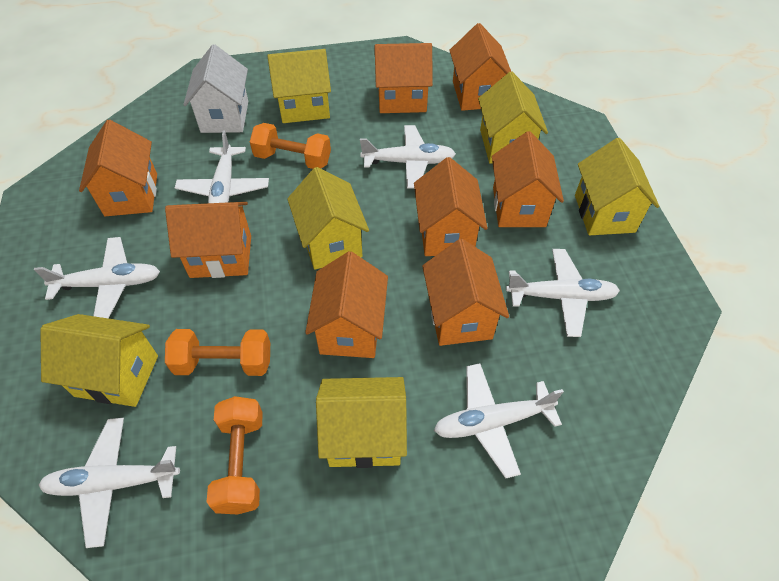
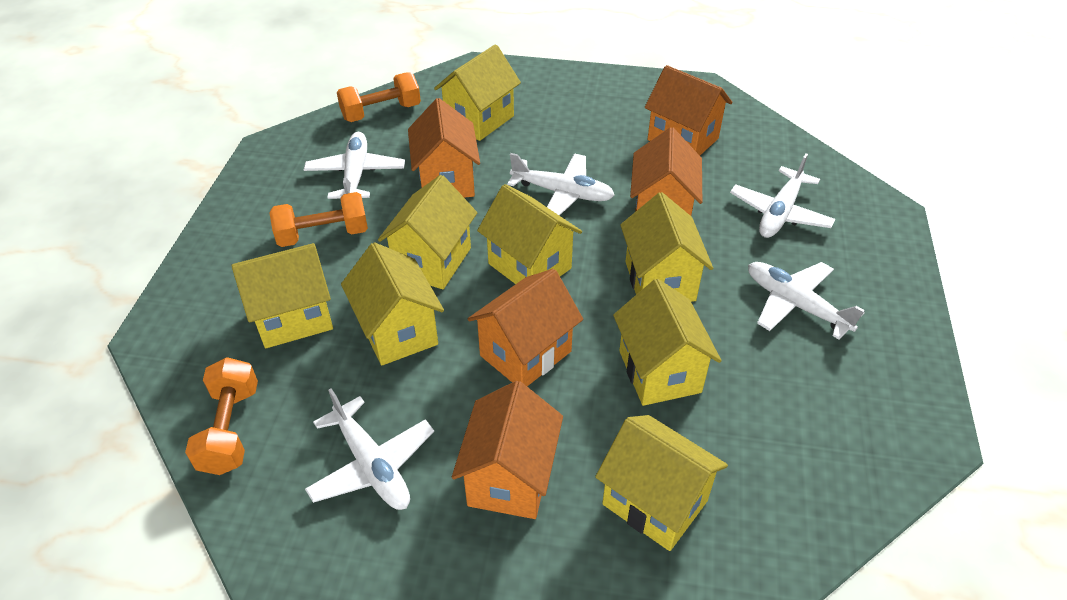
orange house: [79,120,157,216] [165,202,251,278] [305,251,388,358] [374,43,433,113] [414,157,488,256] [422,239,509,346] [449,23,511,111] [492,131,564,227] = 8 -> [408,98,480,198] [452,381,563,519] [468,269,583,386] [630,127,702,216] [645,65,732,155] = 5
white house: [183,45,248,133] = 1 -> none = 0
white plane: [34,237,160,319] [39,418,180,548] [175,130,269,203] [360,125,456,189] [434,363,564,479] [506,249,620,337] = 6 -> [304,132,405,199] [305,389,434,510] [507,153,615,216] [730,154,836,238] [748,262,865,340] = 5
yellow house: [40,314,158,407] [267,49,331,123] [287,167,369,270] [316,377,407,468] [478,72,548,164] [575,138,659,235] = 6 -> [231,243,333,348] [341,242,444,365] [378,175,477,289] [434,44,521,141] [477,184,582,284] [595,415,728,551] [613,279,722,406] [620,192,713,302] = 8

